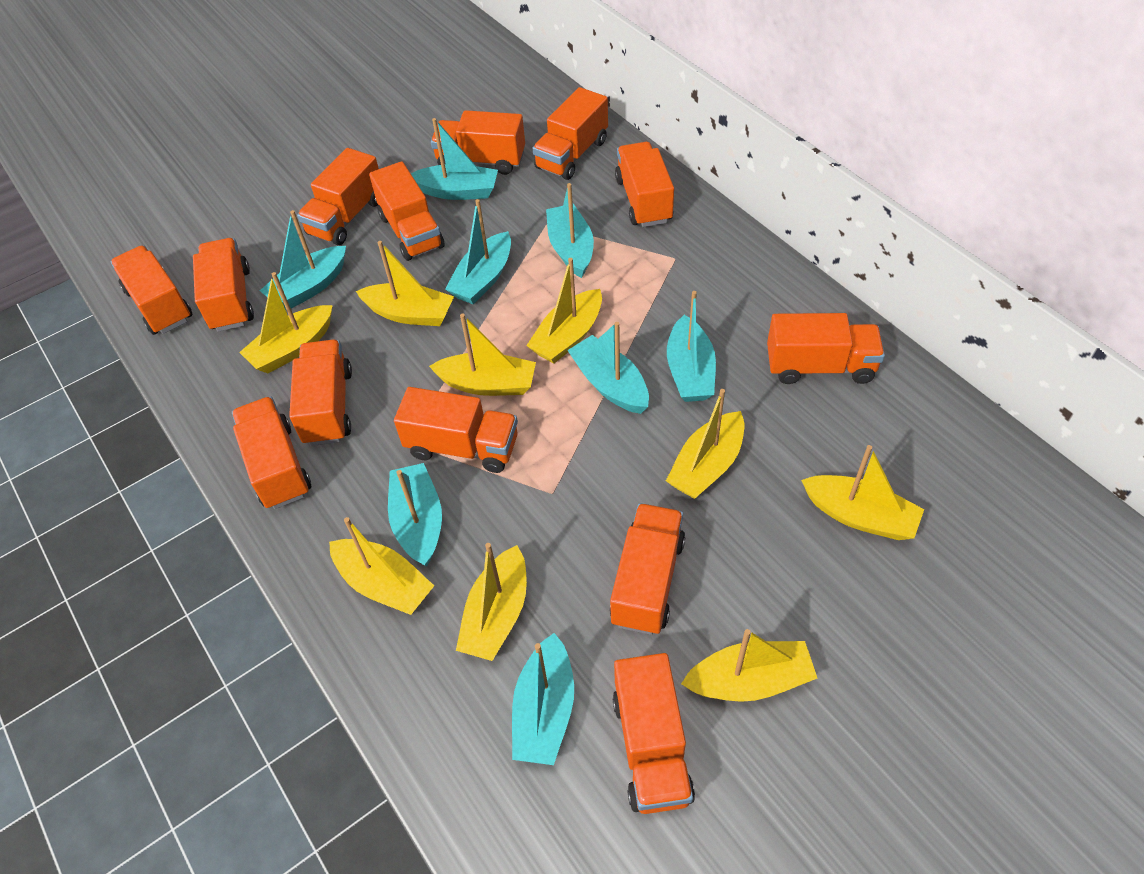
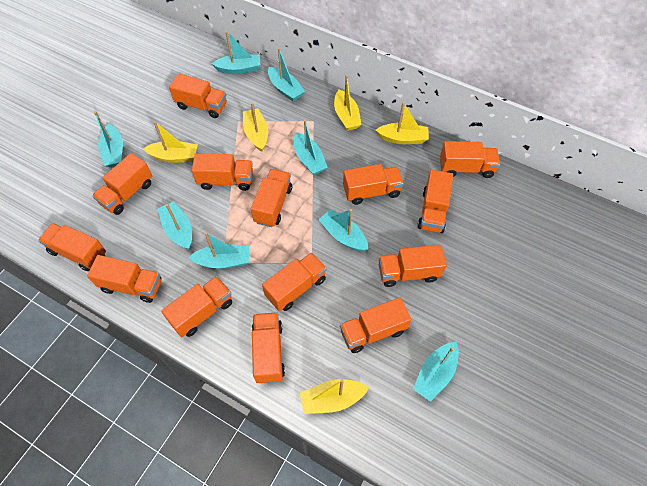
orange truck: [111,246,193,335] [193,238,254,332] [232,396,311,509] [289,340,352,446] [297,148,379,245] [369,161,445,261] [394,387,518,473] [431,110,525,175] [532,87,608,180] [610,503,685,635] [613,653,695,814] [615,142,674,227] [767,313,885,384] = 13 -> [38,223,106,271] [87,255,162,303] [92,153,152,215] [161,276,232,337] [169,74,227,118] [192,153,253,191] [251,169,292,227] [252,312,285,383] [262,253,327,311] [340,297,412,353] [343,164,404,205] [379,245,447,287] [417,170,453,233] [440,141,500,178] = 14
yellow boat: [239,272,333,373] [329,517,434,615] [356,241,454,326] [429,313,536,396] [456,543,527,661] [526,258,602,364] [666,389,744,499] [681,629,818,702] [801,445,924,540] = 9 -> [143,121,198,163] [243,102,268,152] [300,379,369,414] [334,75,361,131] [376,102,429,144] = 5

